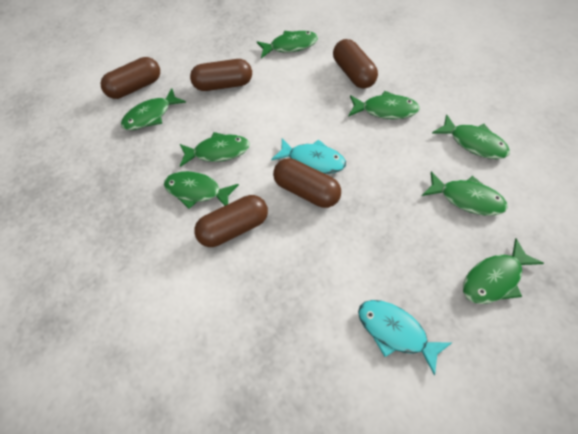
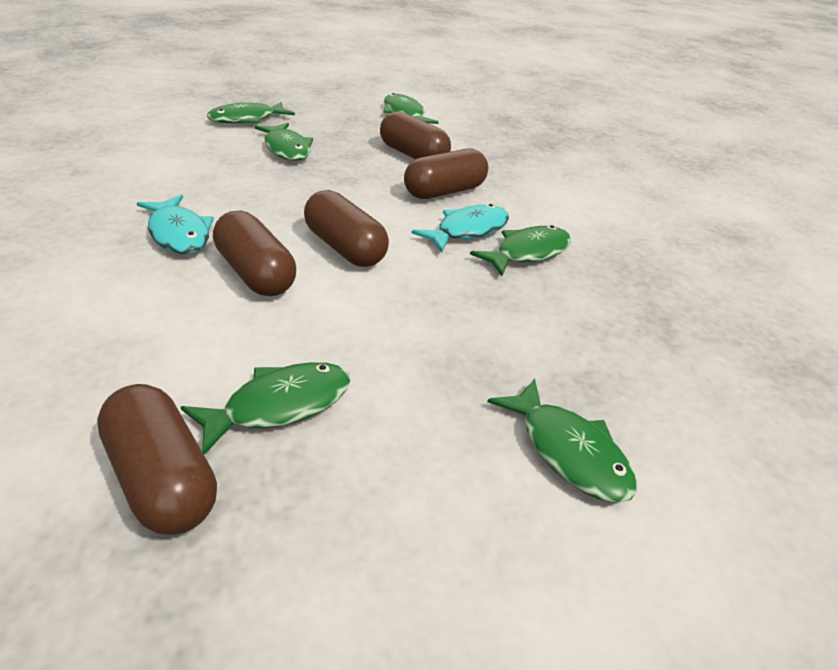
green fish: [121,88,186,130] [164,171,239,209] [180,132,250,167] [257,31,318,58] [348,91,420,119] [422,171,508,216] [432,114,510,159] [463,239,544,304] = 8 -> [181,362,350,455] [207,102,295,124] [255,123,313,160] [384,93,439,124] [470,225,571,276] [487,379,637,503] = 6

